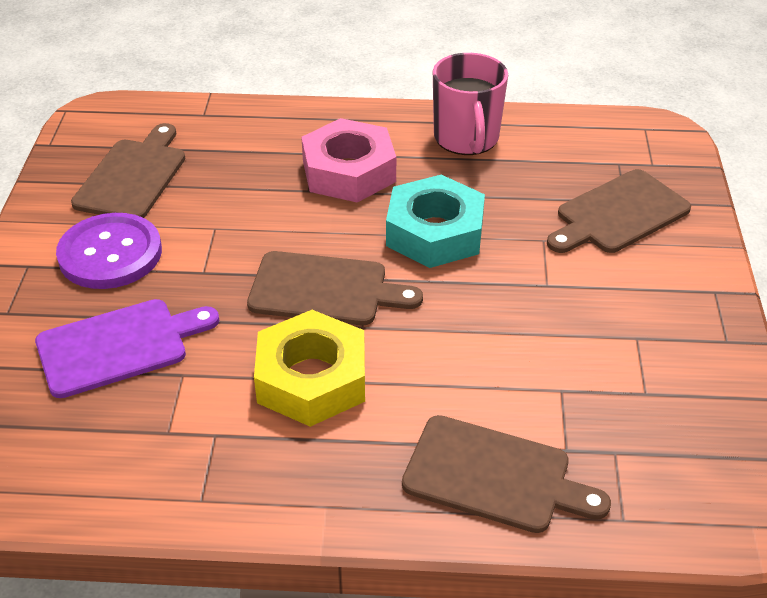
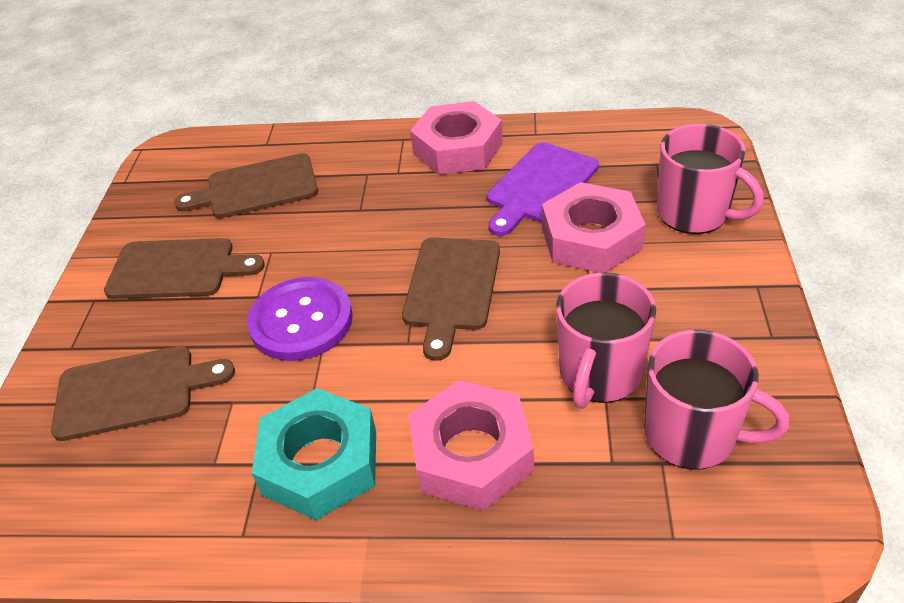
pink mug: [433,53,508,155] = 1 -> [556,273,656,409] [644,330,789,470] [657,124,764,234] = 3
pink nut: [301,118,396,203] = 1 -> [408,380,534,511] [410,101,503,175] [542,182,645,273] = 3
yellow nut: [254,310,365,427] = 1 -> none = 0

